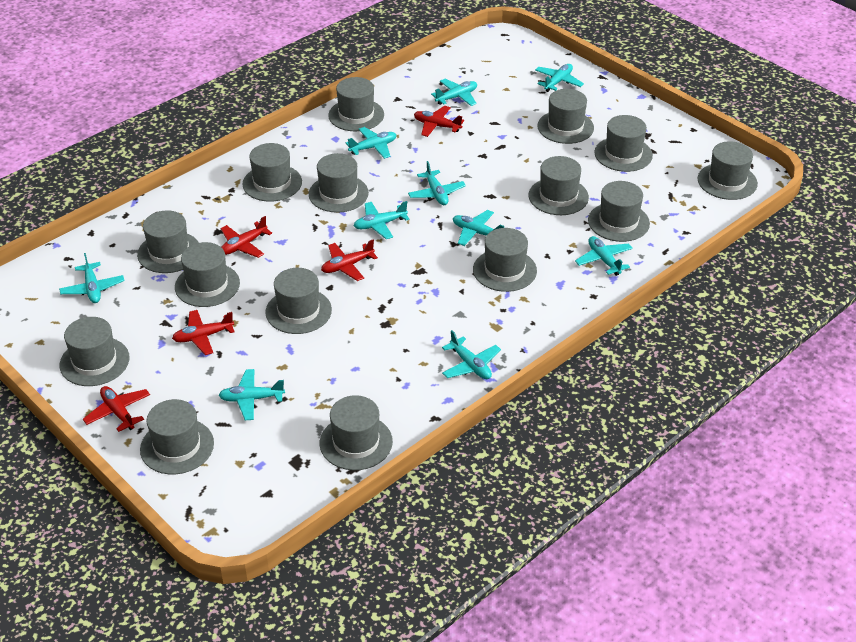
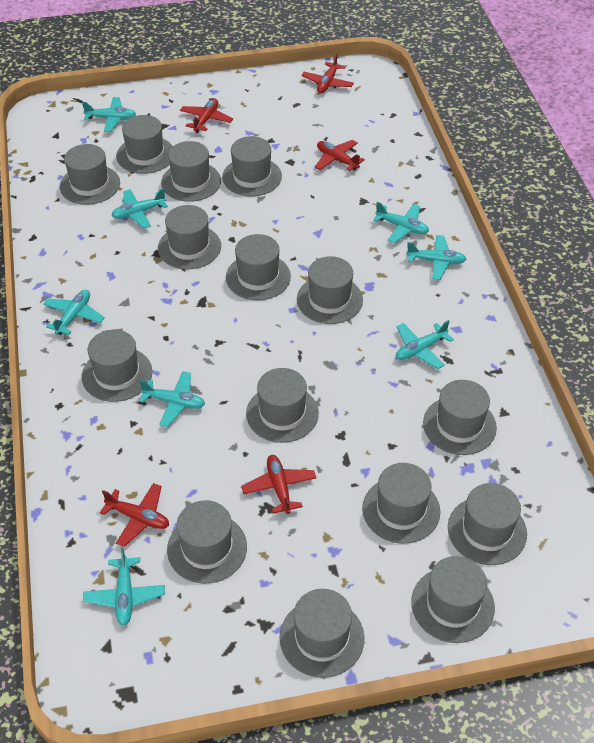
turquoise plane: [59,253,124,303] [219,369,285,420] [346,127,396,159] [354,201,410,239] [408,161,466,205] [431,79,477,106] [442,330,501,379] [453,210,504,246] [535,64,584,92] [575,236,633,276] = 10 -> [43,290,105,335] [82,97,136,132] [83,547,165,626] [111,189,168,228] [139,371,205,427] [373,202,429,243] [396,320,454,369] [406,235,466,280] = 8

